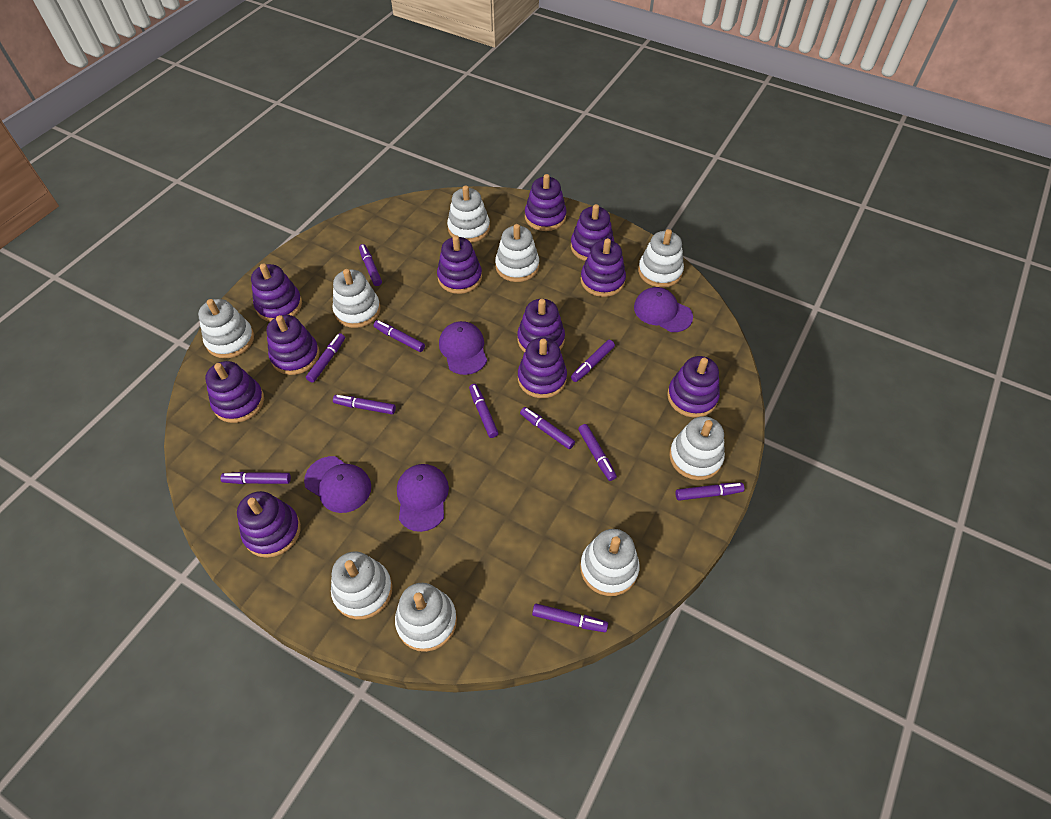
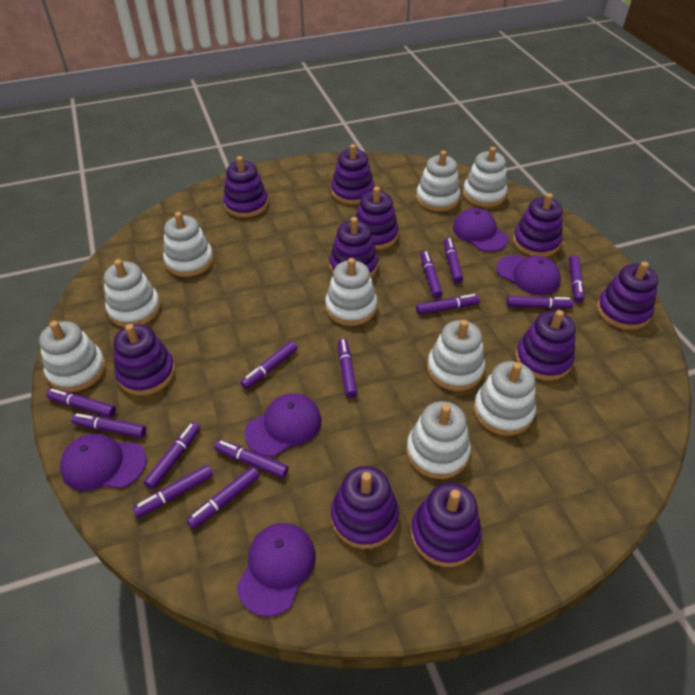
purple cap: [304,456,371,513] [397,464,449,532] [439,321,487,375] [634,287,693,332] = 4 -> [60,434,147,491] [237,523,315,617] [245,393,321,457] [453,208,508,252] [496,255,561,295] = 5
purple marker: [221,472,291,484] [306,333,345,383] [333,395,396,414] [359,244,382,286] [374,320,425,352] [469,384,498,438] [520,407,575,449] [532,604,608,632] [571,340,615,382] [578,424,617,481] [675,483,744,501] = 11 -> [46,388,116,417] [71,413,146,438] [132,465,213,518] [144,422,200,489] [187,467,260,529] [214,440,288,478] [240,341,297,389] [338,338,357,398] [416,294,480,315] [421,251,443,298] [444,238,463,283] [507,296,574,309] [569,255,584,303] = 13
purple stacking toy: [205,361,264,423] [237,491,301,558] [251,263,302,322] [267,315,320,375] [437,235,482,294] [517,299,565,352] [518,337,567,398] [525,174,567,231] [571,204,614,261] [581,238,626,297] [667,356,720,418] = 11 -> [114,324,175,395] [223,156,268,218] [329,217,378,277] [331,144,374,205] [331,466,399,549] [355,187,398,250] [411,483,482,567] [513,193,563,257] [515,310,576,381] [597,262,658,330] = 10

